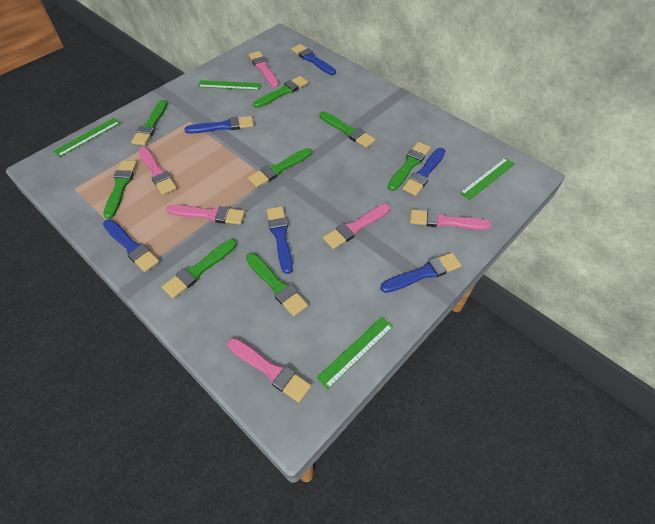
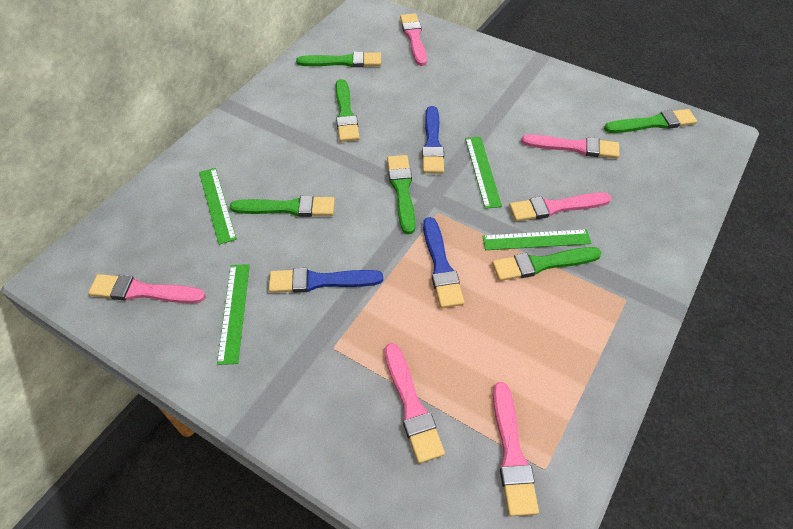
blue brush: [103,219,159,272] [184,116,254,134] [267,206,293,274] [291,44,336,75] [380,252,461,293] [402,148,445,196] = 6 -> [269,268,383,293] [422,106,444,174] [423,217,464,308] = 3
green brush: [103,160,137,219] [131,100,168,146] [162,239,237,298] [246,253,308,316] [248,148,312,187] [253,76,308,108] [319,111,376,148] [388,142,431,191] = 8 -> [230,195,335,217] [296,51,381,67] [336,79,360,142] [387,155,416,234] [492,247,601,281] [604,109,697,133] = 6

